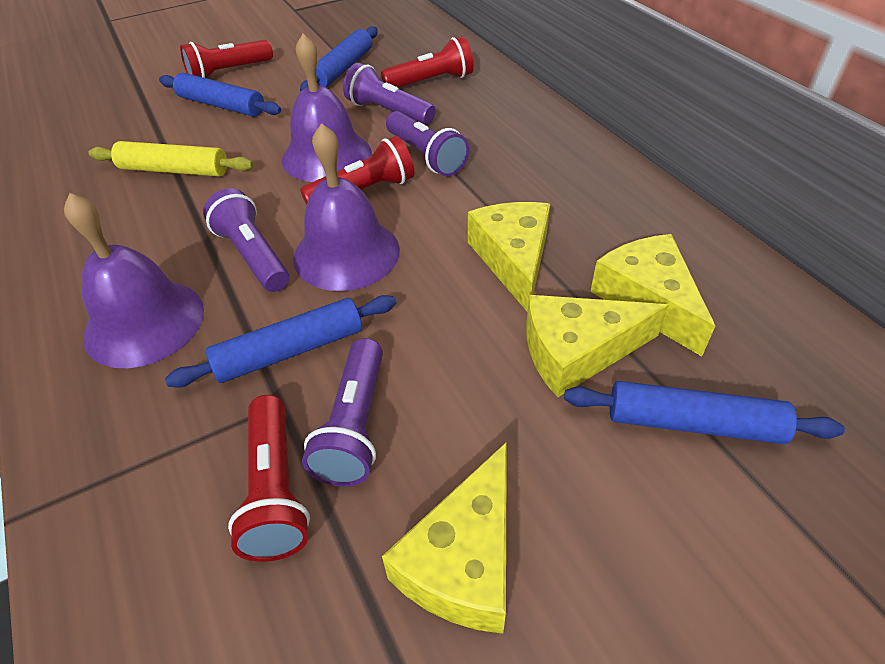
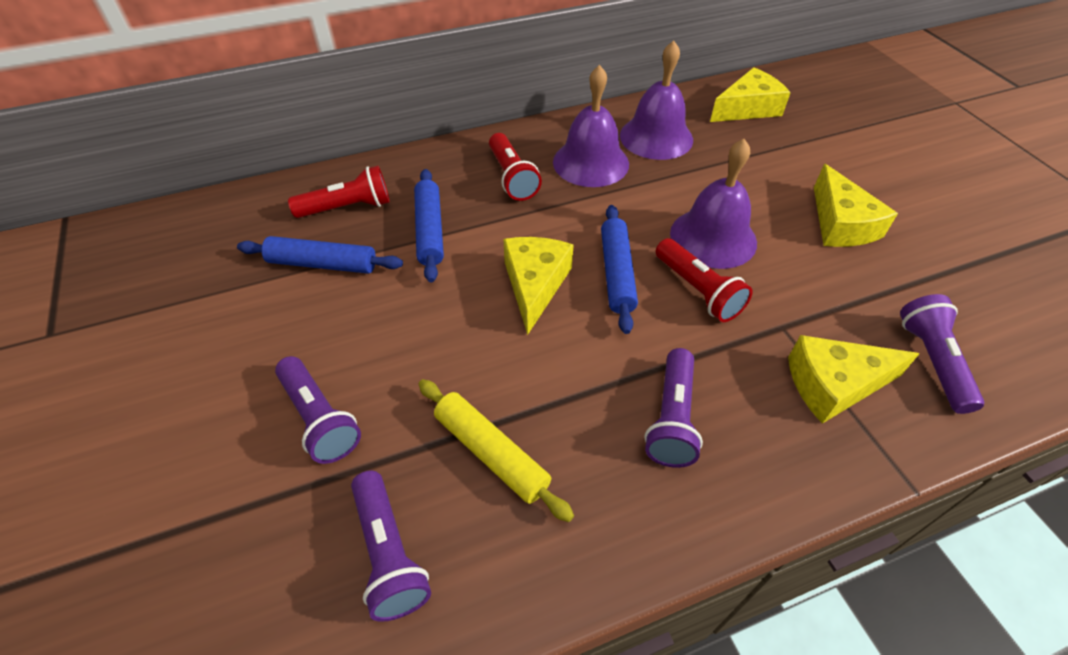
blue rolling pin: [159,73,281,117] [165,295,396,388] [300,26,378,92] [564,381,845,444] = 4 -> [237,236,403,274] [414,169,444,282] [601,205,638,334] = 3
red flashlight: [180,40,273,78] [228,395,310,562] [300,136,415,205] [381,36,474,88] = 4 -> [288,166,390,218] [489,133,542,201] [656,238,753,322] = 3

